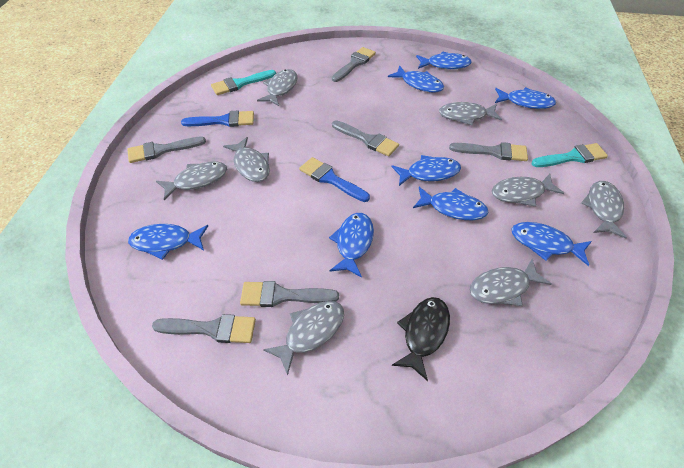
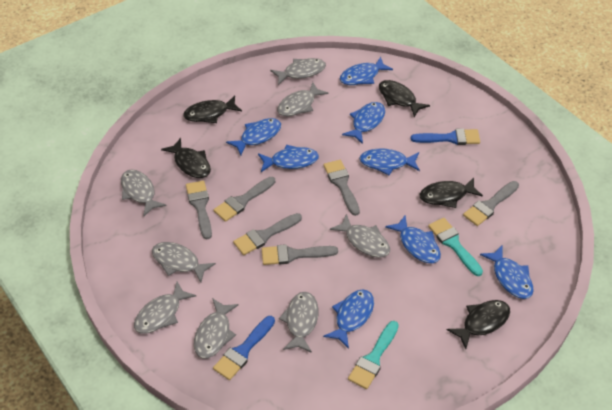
black fish: [392,297,450,381] = 1 -> [161,138,211,178] [183,96,242,123] [379,80,430,117] [420,177,483,208] [447,300,510,349] = 5

